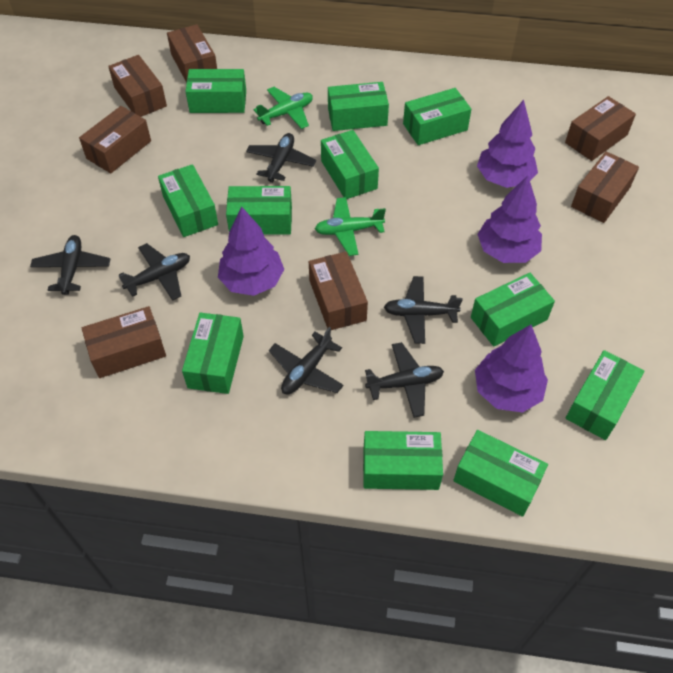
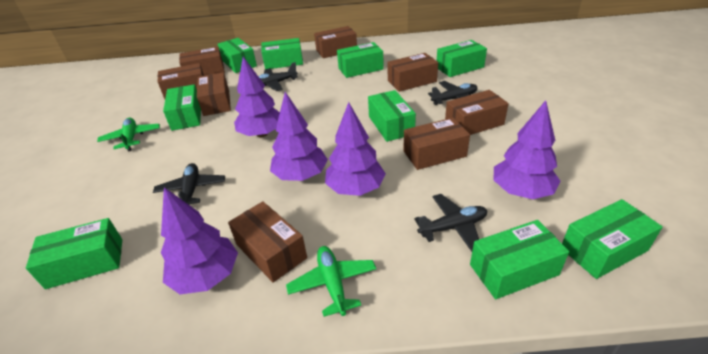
black plane: [30,235,110,295] [119,243,190,301] [246,133,316,183] [269,327,344,395] [365,342,444,418] [384,276,463,344] = 6 -> [153,163,225,205] [259,62,298,91] [414,194,487,252] [428,81,477,105] = 4
brown box: [79,106,151,173] [82,306,166,378] [108,55,167,117] [167,24,217,83] [309,252,368,330] [565,96,636,161] [571,151,639,223] = 7 -> [157,63,204,99] [179,47,225,76] [197,72,231,116] [228,201,307,283] [314,26,357,58] [387,53,438,92] [404,118,470,170] [445,90,509,135] = 8
green box: [158,164,218,237] [182,313,244,394] [185,69,246,113] [226,186,292,235] [321,130,379,199] [328,82,389,131] [363,431,443,490] [403,88,471,145] [453,430,548,517] [471,273,555,347] [566,350,644,440] = 11 -> [26,218,122,289] [163,84,201,131] [218,38,257,73] [261,38,303,69] [337,42,384,78] [368,90,416,142] [437,40,487,77] [470,220,569,299] [562,199,663,279] = 9
purple tree: [218,207,284,296] [475,325,548,413] [477,100,538,188] [477,175,542,263] = 4 -> [161,187,238,294] [234,57,280,137] [270,92,328,181] [325,102,386,196] [493,100,561,199] = 5

